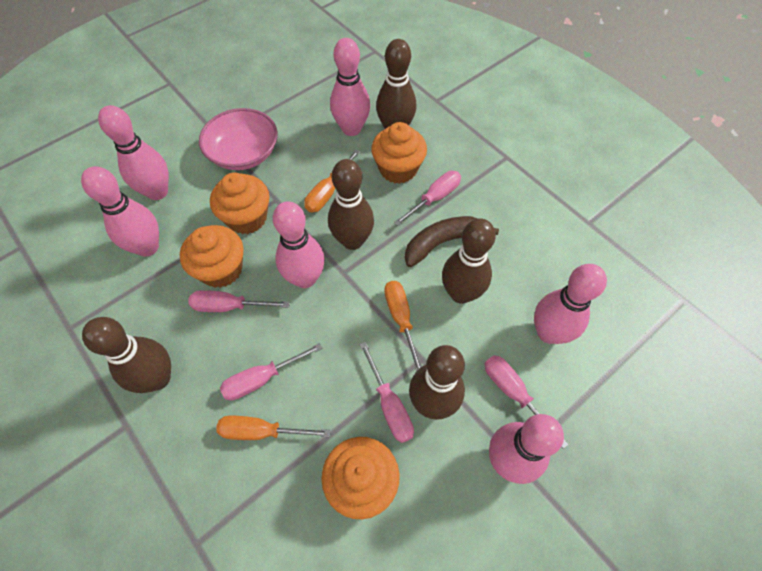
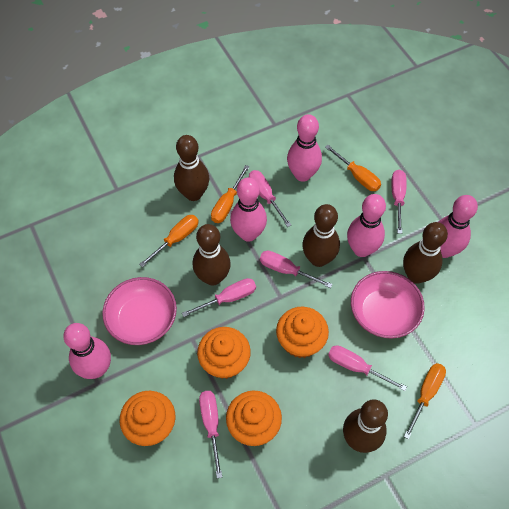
brown banana: [405,216,499,267] = 1 -> none = 0
orange screwdriver: [216,416,331,440] [304,150,360,212] [384,281,422,371] = 3 -> [139,215,199,267] [211,165,249,223] [325,145,381,191] [404,363,446,439] = 4
pink bowl: [199,108,278,170] = 1 -> [102,277,177,345] [351,271,425,339] = 2
pink bowling pin: [81,166,159,257] [98,105,169,200] [273,201,325,288] [330,38,370,136] [489,414,564,484] [534,264,607,344] = 6 -> [63,323,111,379] [230,177,267,242] [287,114,322,182] [347,194,386,257] [439,195,478,258] = 5
pink screwdriver: [188,290,290,312] [220,343,323,400] [359,342,414,443] [394,171,461,226] [485,355,569,449] = 5 -> [182,278,256,317] [199,391,222,478] [249,170,291,227] [260,251,332,288] [328,345,407,391] [391,170,407,234] = 6

